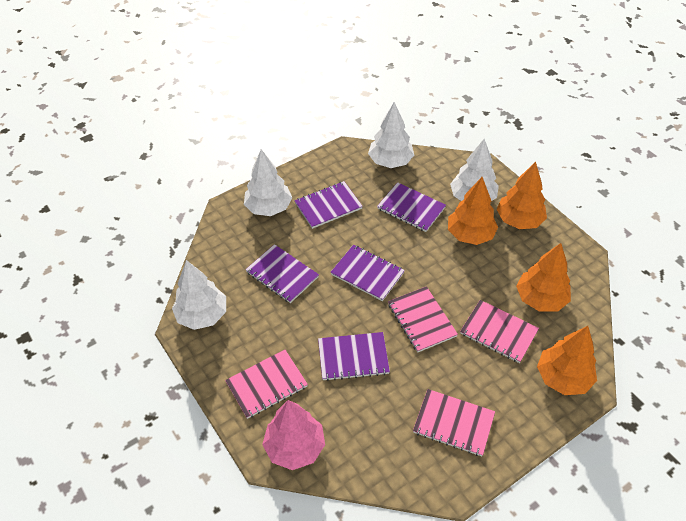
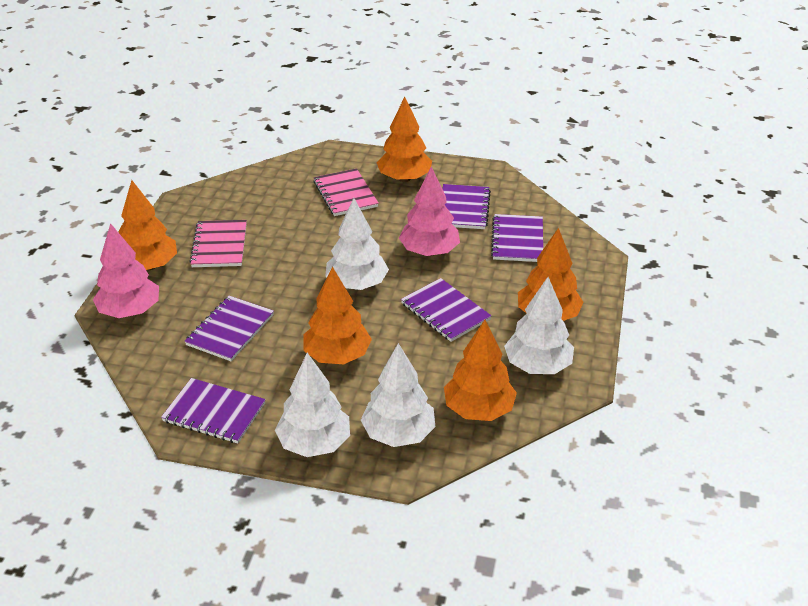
orange tree: [448,177,498,245] [497,162,547,229] [516,243,571,311] [537,326,597,395] = 4 -> [119,180,177,271] [303,267,372,364] [377,97,432,182] [444,320,517,421] [518,228,584,321] = 5
pink notebook: [225,350,308,419] [388,286,458,352] [413,389,495,456] [460,300,539,363] = 4 -> [189,220,247,267] [313,168,379,216] = 2
pink tree: [262,400,325,470] = 1 -> [93,223,159,318] [399,166,460,256] = 2

